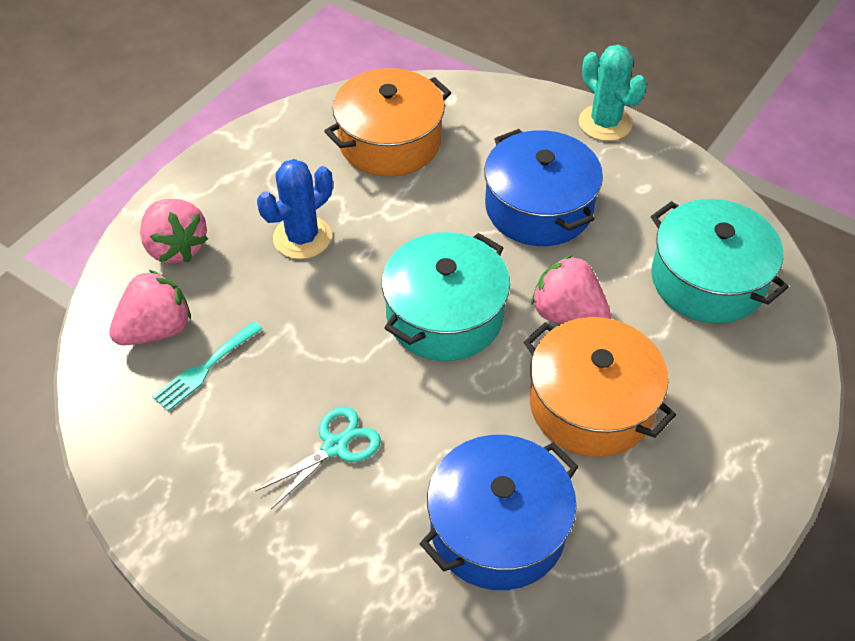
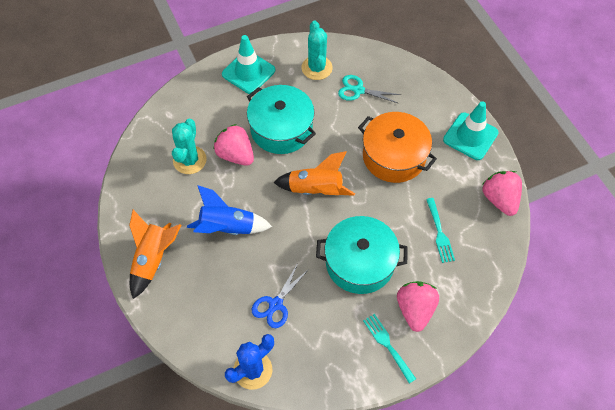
blue pot: [420,435,579,590] [484,129,603,246] = 2 -> none = 0
blue rocket: none = 0 -> [187,185,272,235] = 1
blue scissors: none = 0 -> [252,263,309,328] = 1
orange pot: [324,68,451,177] [524,317,676,457] = 2 -> [358,112,437,183] = 1
orange rocket: none = 0 -> [129,210,181,299] [273,151,355,196] = 2
turquoise cactus: [579,45,647,141] = 1 -> [172,119,207,174] [302,21,333,80] = 2
turquoise fork: [152,321,262,411] = 1 -> [363,314,416,384] [426,198,455,263] = 2
turquoise traffic cone: none = 0 -> [222,35,275,94] [443,101,499,160] = 2

